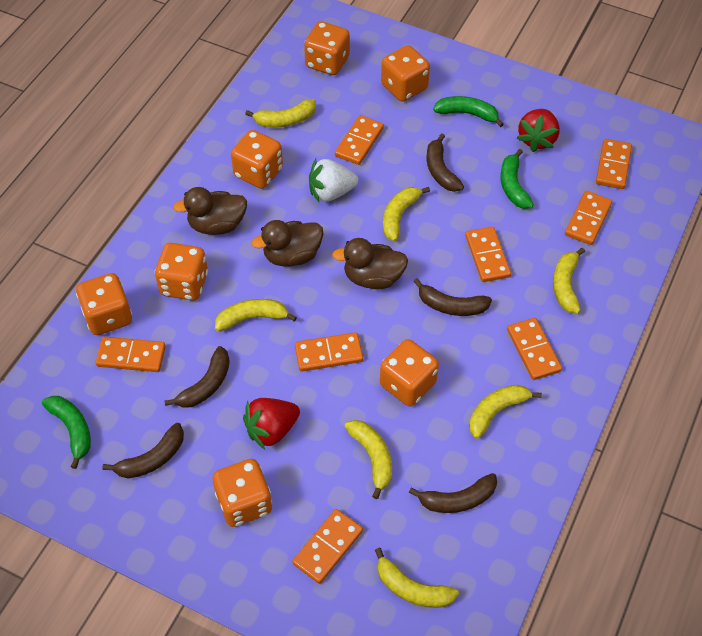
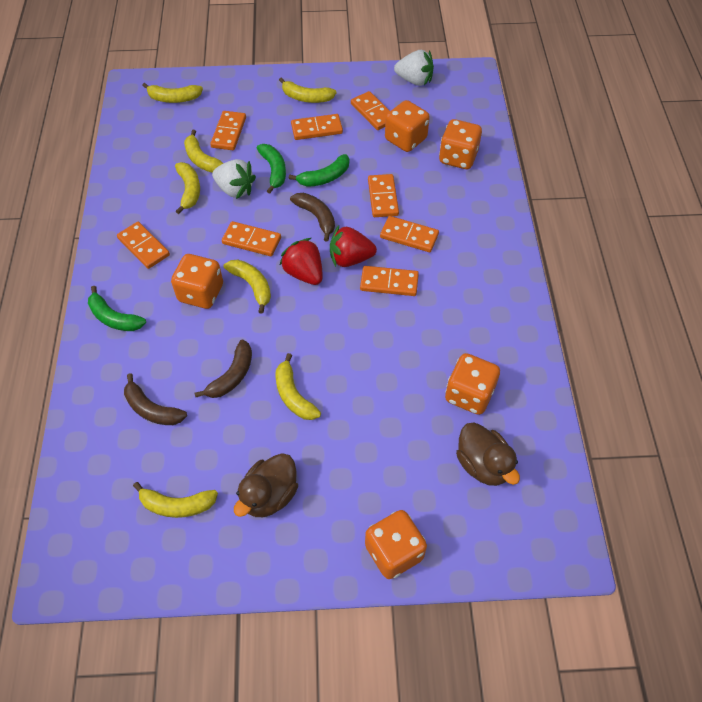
brown banana: [102,423,184,479] [165,346,230,408] [409,473,497,513] [413,278,492,316] [427,133,464,192] = 5 -> [124,373,187,425] [195,340,252,398] [290,193,335,242] = 3
brown duck: [173,187,247,235] [252,220,323,267] [332,238,408,289] = 3 -> [234,453,298,517] [456,422,520,486] = 2
orange dice: [76,273,132,335] [155,243,208,301] [213,459,272,527] [231,130,283,189] [304,21,350,75] [380,339,439,406] [381,45,430,102] = 7 -> [171,254,223,309] [365,510,427,579] [385,100,430,152] [439,119,482,169] [445,353,500,415] = 5
white strawberry: [309,159,358,202] = 1 -> [212,159,256,199] [394,50,434,86] = 2

